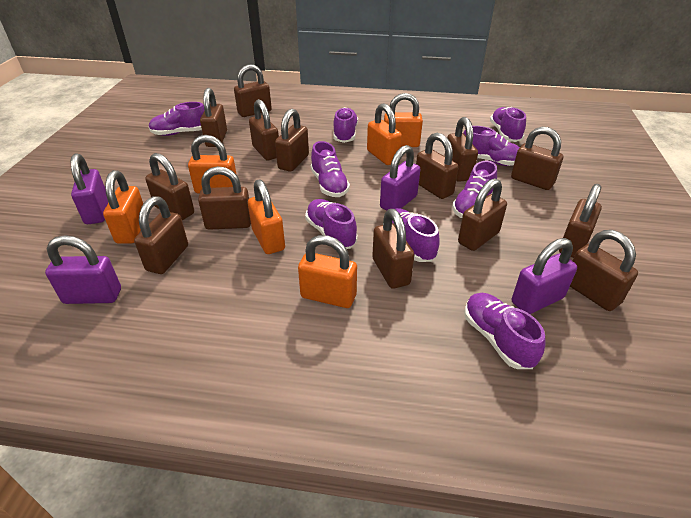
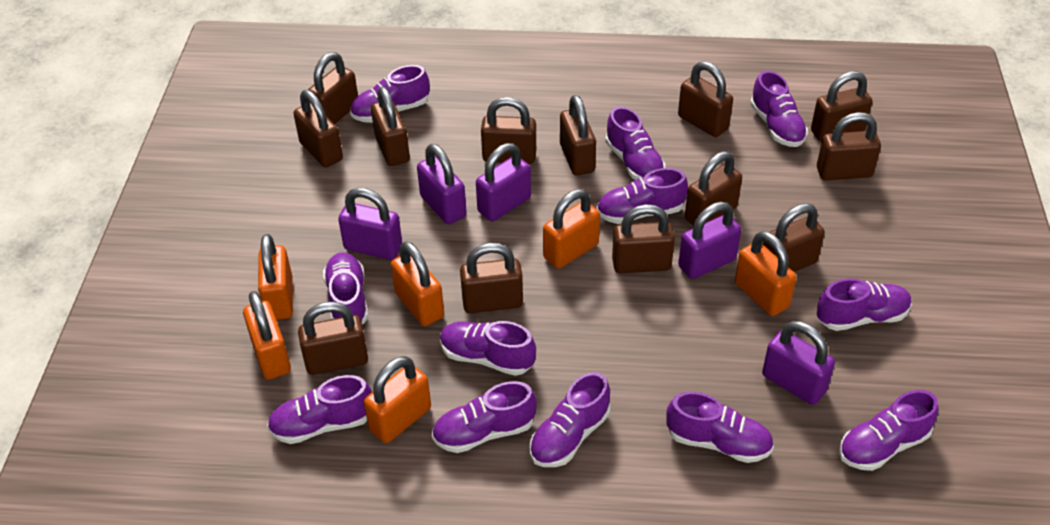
brown padlock: [134,196,188,274] [145,153,194,220] [198,166,251,230] [200,88,227,147] [234,64,272,117] [249,99,279,160] [275,109,309,172] [372,209,414,289] [416,133,459,199] [444,117,478,182] [458,178,507,251] [511,127,563,190] [559,184,602,258] [570,230,638,311] = 14 -> [293,90,343,167] [298,302,368,375] [308,52,358,124] [371,87,410,166] [460,243,523,313] [481,97,536,164] [560,95,596,175] [612,204,675,273] [678,61,733,137] [685,151,742,226] [763,203,825,272] [811,71,872,142] [817,112,881,181] = 13
purple padlock: [45,235,121,304] [71,153,108,224] [380,145,420,211] [512,238,577,314] = 4 -> [338,188,402,260] [417,144,467,224] [476,143,531,221] [678,202,741,279] [762,321,835,405] = 5
purple shoe: [149,102,204,136] [305,199,357,249] [311,141,350,197] [333,107,358,143] [392,208,440,262] [452,161,497,218] [463,126,520,166] [464,293,545,369] [490,107,526,142] = 9 -> [267,375,372,444] [323,252,368,324] [350,65,430,123] [432,381,537,453] [440,321,536,376] [530,372,610,467] [597,168,688,224] [605,107,665,180] [666,392,774,463] [750,71,808,147] [817,278,912,331] [839,390,939,471] = 12

